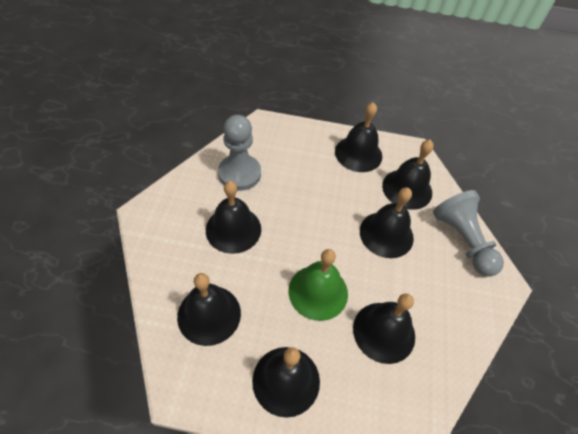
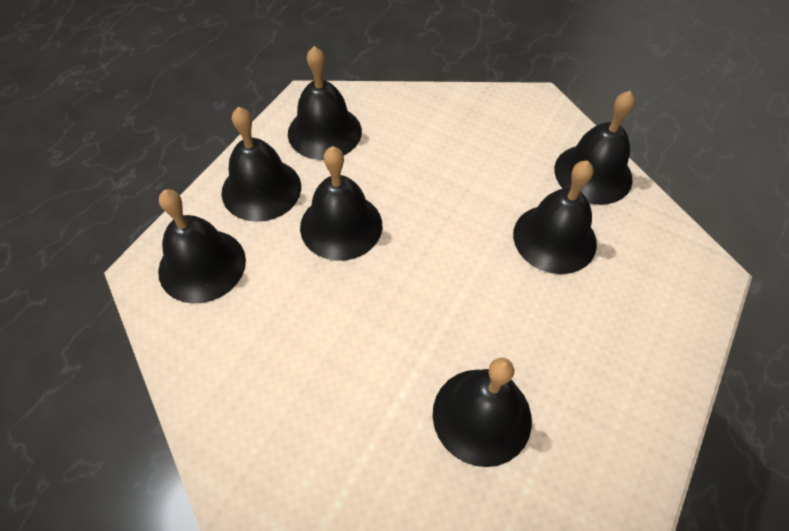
green bell: [289,249,348,321] = 1 -> none = 0
grey pawn: [218,115,261,191] [433,190,504,277] = 2 -> none = 0

